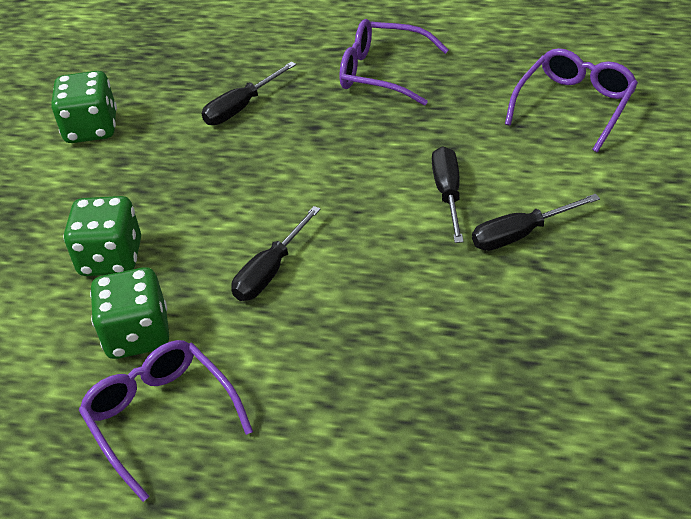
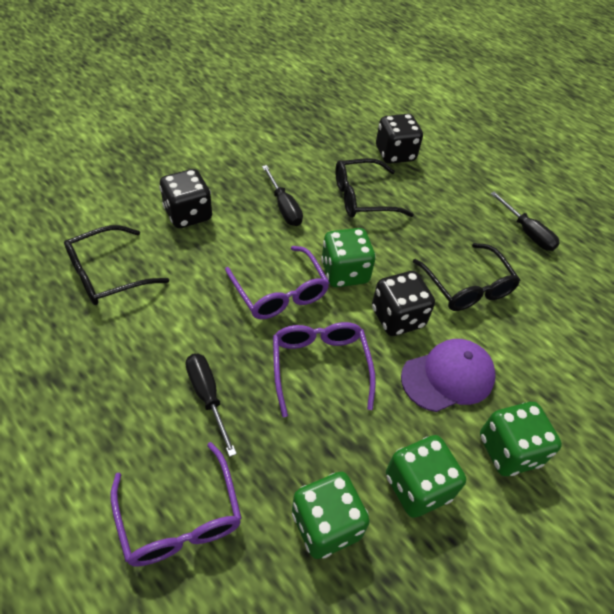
black dice: none = 0 -> [159,169,212,228] [372,271,435,336] [376,114,423,164] = 3
black glasses: none = 0 -> [64,225,169,305] [335,158,414,218] [413,243,521,311] = 3
black screwdriver: [201,62,296,125] [231,206,321,301] [432,146,464,243] [472,194,600,251] = 4 -> [185,354,237,457] [262,165,303,226] [490,192,560,251] = 3
green dice: [51,71,117,143] [63,196,141,276] [90,267,169,359] = 3 -> [292,472,370,559] [321,228,376,287] [386,435,466,518] [480,402,562,476] = 4
purple cap: none = 0 -> [401,339,496,412] = 1

